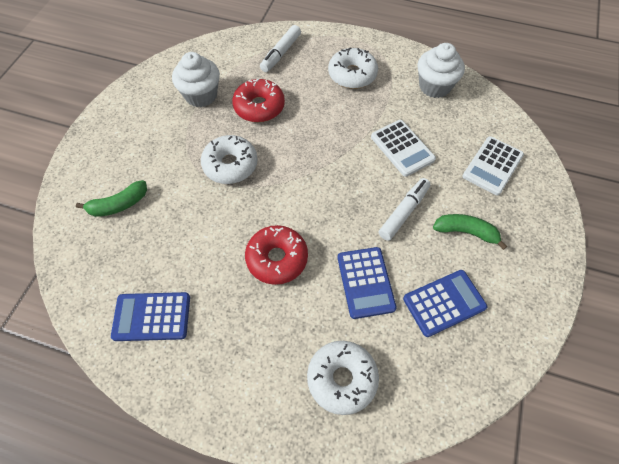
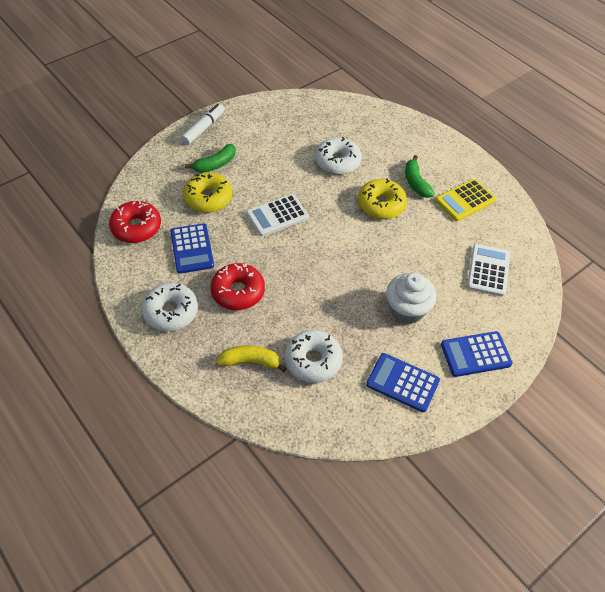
white cupcake: [172,52,220,107] [417,43,465,98] = 2 -> [386,273,436,324] = 1
white marker: [260,25,301,72] [379,178,431,241] = 2 -> [181,104,224,145] = 1
yellow banana: none = 0 -> [217,345,287,372] = 1
yellow calculator: none = 0 -> [435,179,496,221] = 1
yellow donut: none = 0 -> [183,173,232,212] [358,178,407,219] = 2

